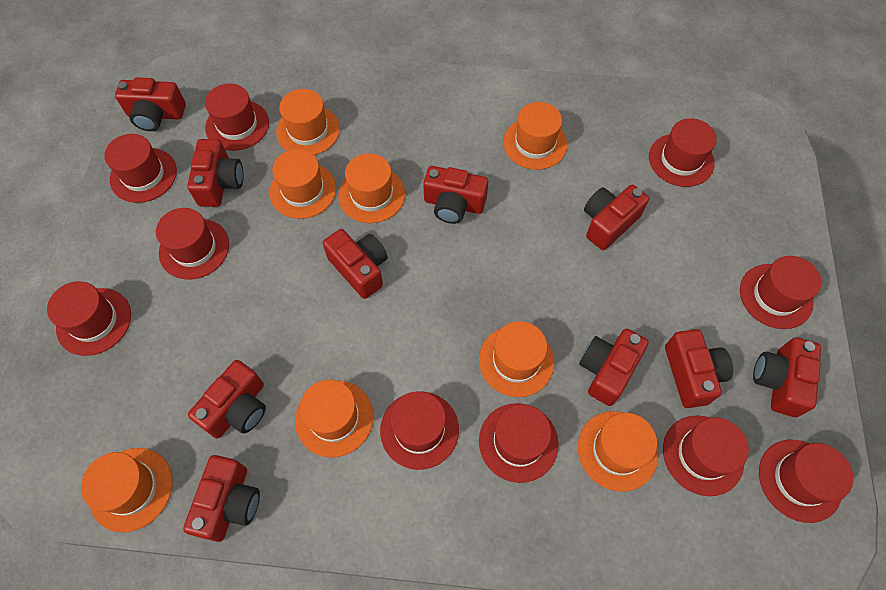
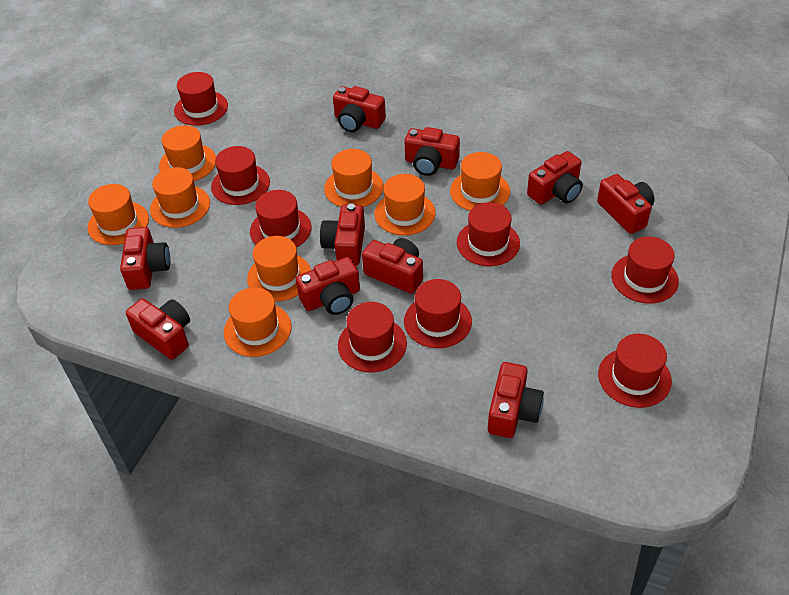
red hat: [47,281,131,356] [104,134,177,203] [156,208,229,280] [205,84,269,151] [380,391,459,470] [479,403,559,483] [649,118,717,187] [663,416,749,496] [740,256,821,329] [759,440,854,523] = 10 -> [174,72,228,126] [211,146,270,205] [250,190,312,248] [338,302,407,373] [404,279,472,348] [457,202,520,266] [598,334,672,408] [611,237,679,304] = 8

